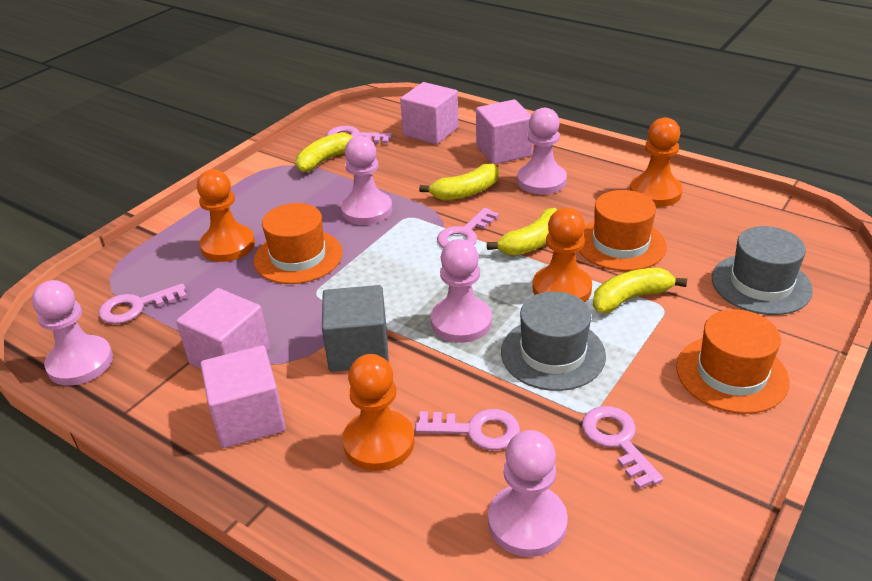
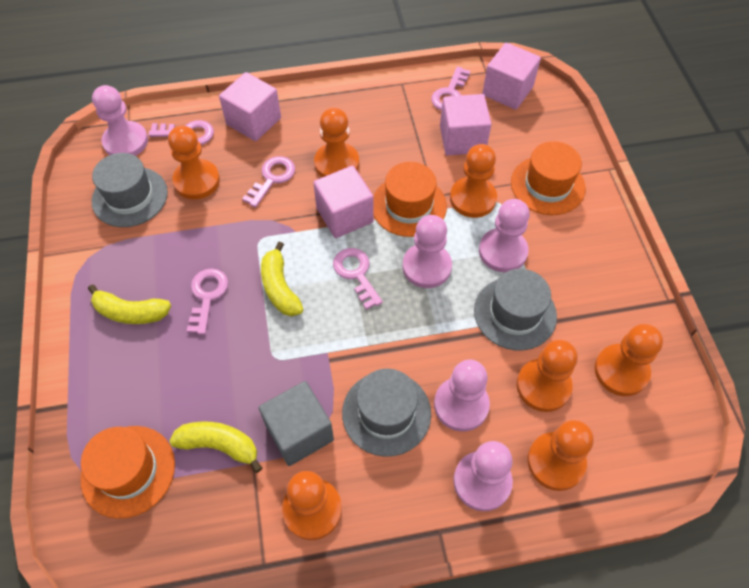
grey hat: [501,291,606,391] [712,226,813,315] = 2 -> [91,153,168,227] [342,368,431,457] [474,269,557,350] = 3
orange pawn: [197,169,255,262] [343,354,414,471] [533,208,592,302] [630,118,683,207] = 4 -> [168,126,220,199] [282,471,342,540] [314,108,359,177] [450,144,497,218] [516,340,577,412] [528,420,594,491] [594,324,663,396] = 7
yellow banana: [296,132,353,173] [419,164,499,201] [487,208,557,256] [593,268,687,313] = 4 -> [88,284,171,324] [169,422,262,473] [261,242,303,316] = 3

